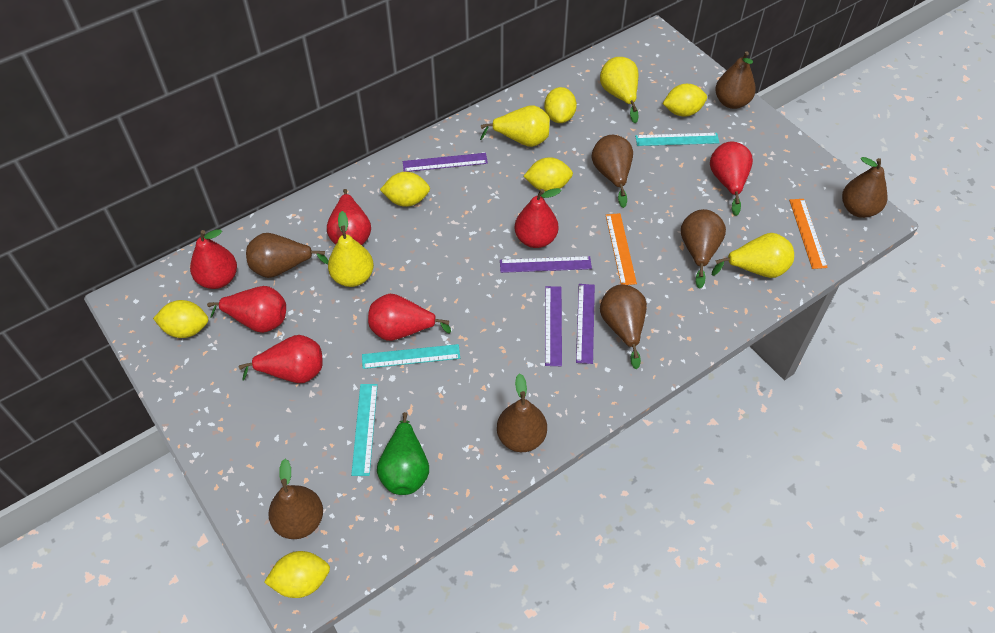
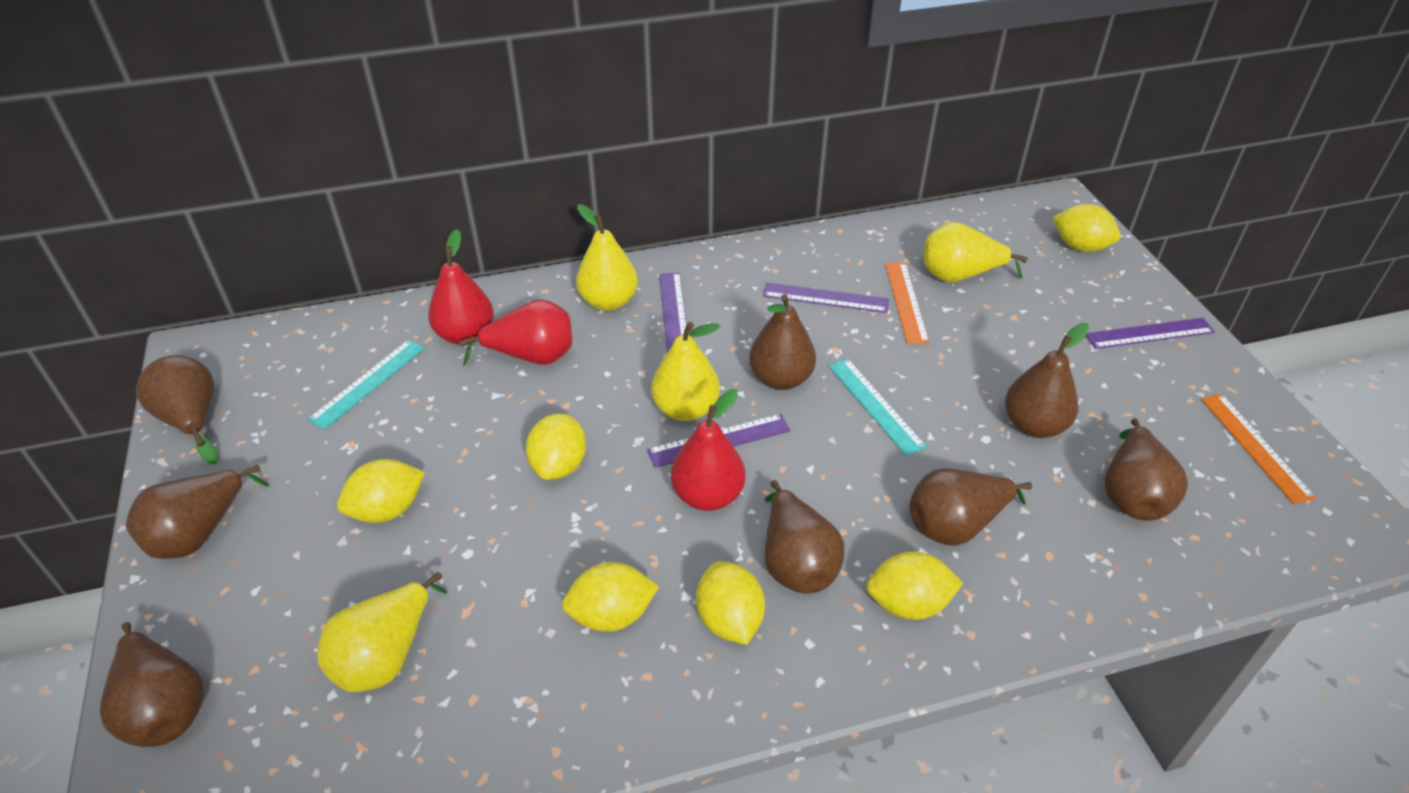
green pear: [377,412,429,495] = 1 -> none = 0
red pear: [190,229,237,289] [207,286,286,333] [239,335,323,383] [327,189,371,245] [368,294,451,341] [515,188,561,248] [710,142,753,216] = 7 -> [428,229,494,345] [459,299,572,366] [671,389,746,511] = 3
turquoise ruler: [351,384,378,476] [362,344,460,369] [635,133,720,146] = 3 -> [308,340,425,429] [829,358,927,456] = 2

